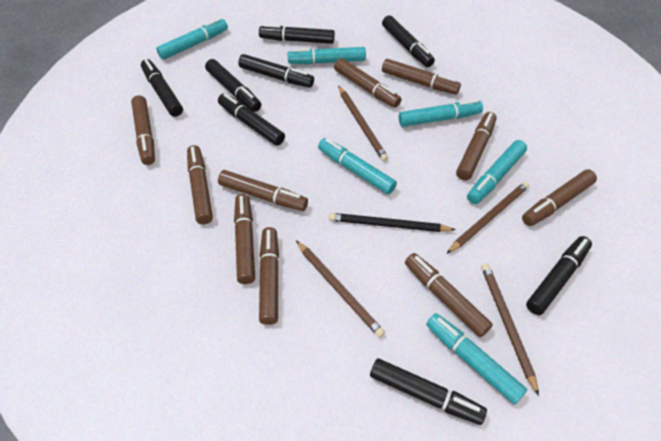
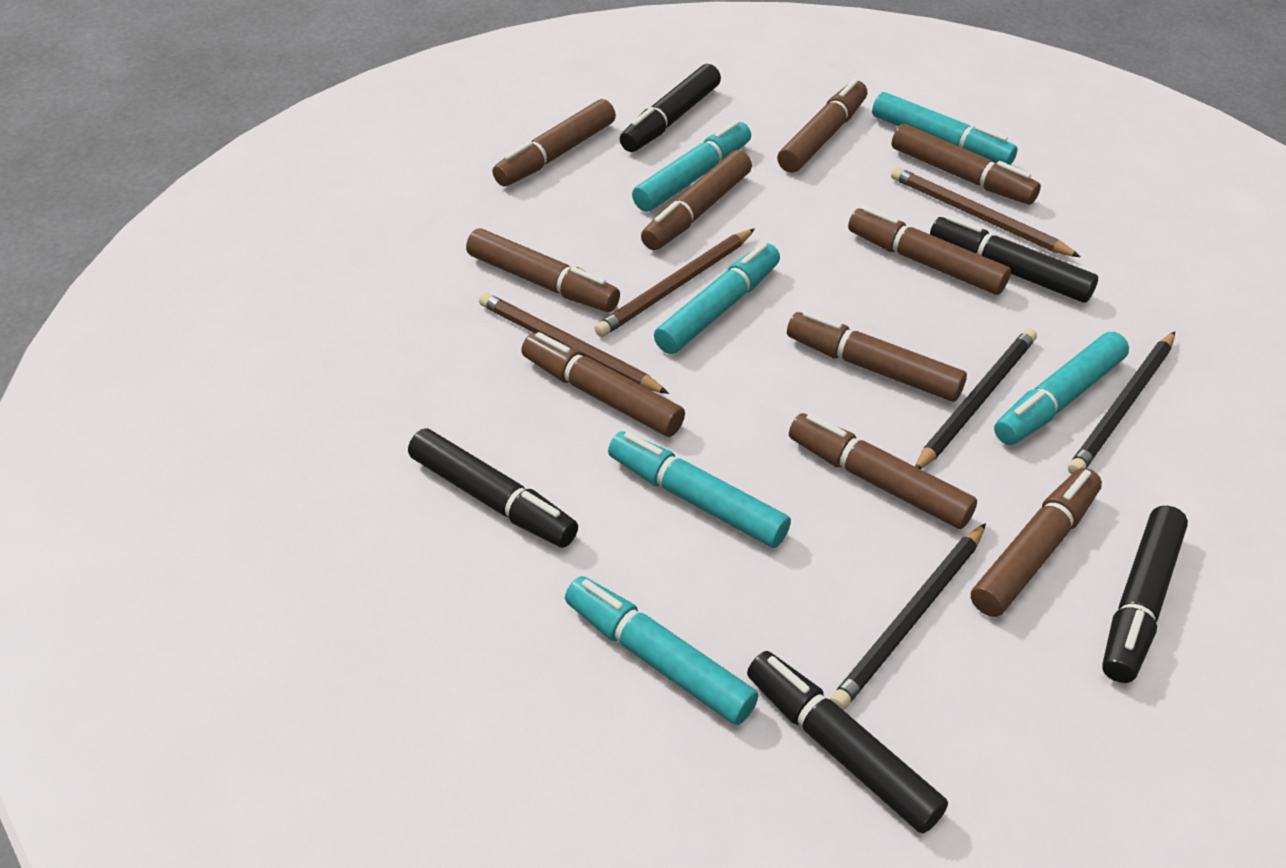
black marker: [141,59,183,117] [205,59,261,112] [218,93,285,146] [238,54,314,88] [259,24,335,44] [370,358,487,425] [382,15,435,67] [526,236,592,315] = 8 -> [408,428,578,548] [620,64,721,152] [747,651,948,834] [930,215,1098,303] [1102,506,1188,683] = 5
black pencil: [329,213,456,232] = 1 -> [830,523,986,710] [915,328,1037,469] [1068,332,1175,474] = 3
brown pencil: [296,240,385,338] [338,86,388,162] [447,182,529,254] [481,263,539,396] = 4 -> [479,293,669,394] [594,228,755,337] [891,167,1080,257] = 3

